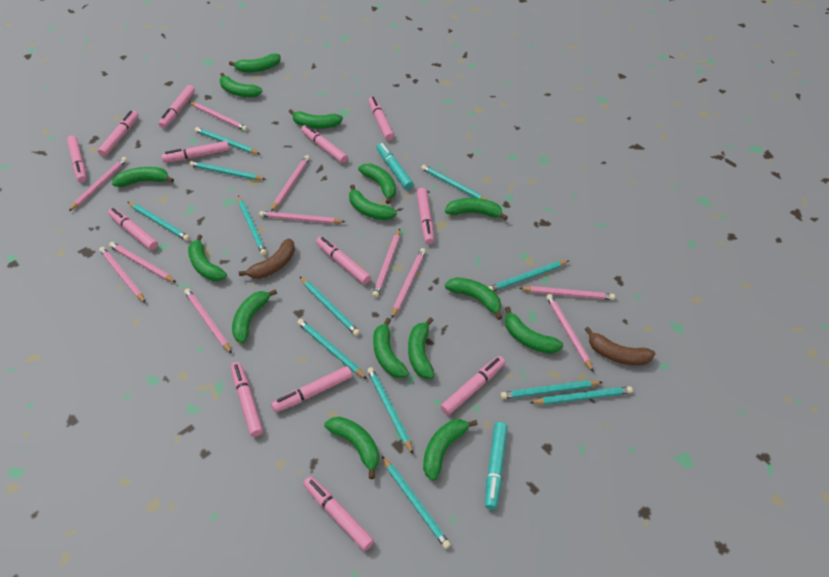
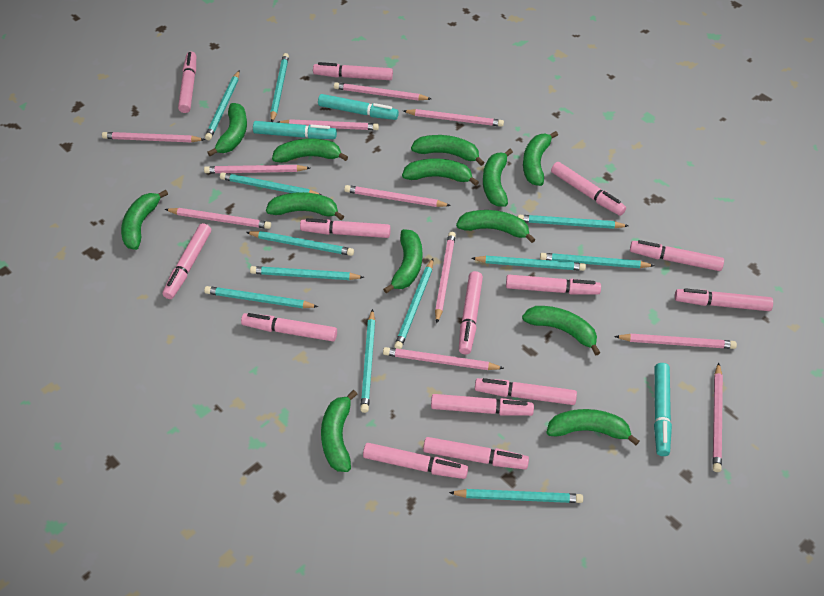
brown banana: [239,238,295,279] [584,327,655,365] = 2 -> none = 0
green banana: [112,167,174,187] [188,234,227,281] [220,73,263,97] [229,53,281,72] [232,289,277,343] [289,109,343,129] [325,417,379,479] [349,185,397,220] [358,164,396,204] [373,318,409,378] [408,317,434,379] [423,419,478,481] [445,198,508,220] [445,277,502,320] [505,306,563,354] = 15 -> [121,190,168,250] [207,103,247,156] [266,192,344,220] [272,138,348,163] [321,390,357,472] [383,229,422,293] [402,158,479,186] [411,135,485,166] [456,210,535,243] [483,149,513,207] [522,306,601,355] [523,131,558,186] [546,409,639,445] = 13
pink marker: [67,136,87,182] [98,111,139,157] [108,208,158,250] [159,85,195,128] [162,141,229,163] [231,362,263,437] [271,366,352,412] [301,125,348,163] [303,476,374,551] [316,236,371,284] [368,96,394,141] [417,188,434,244] [441,356,505,415] = 13 -> [162,223,211,299] [178,51,196,113] [241,313,337,341] [300,218,391,238] [313,62,393,80] [363,443,468,479] [423,437,529,469] [431,394,534,416] [459,271,483,354] [475,378,577,405] [506,275,601,295] [551,162,626,216] [630,240,724,271] [675,288,773,311] = 14
turquoise marker: [377,143,413,190] [485,422,508,510] = 2 -> [253,121,337,139] [318,94,399,120] [654,363,672,456] = 3

